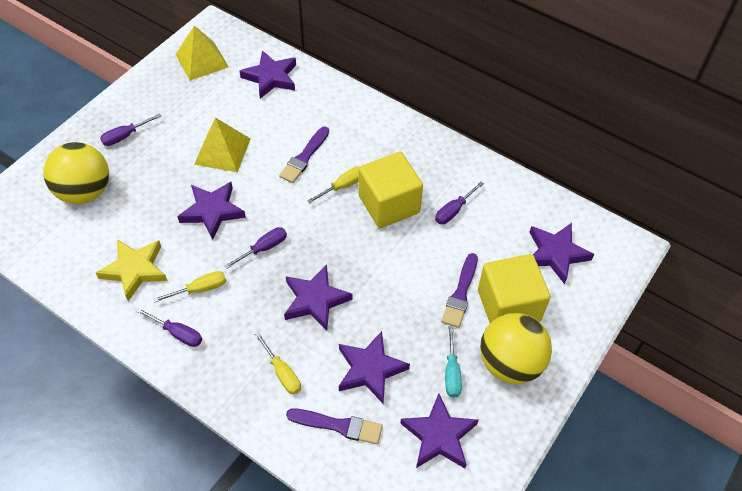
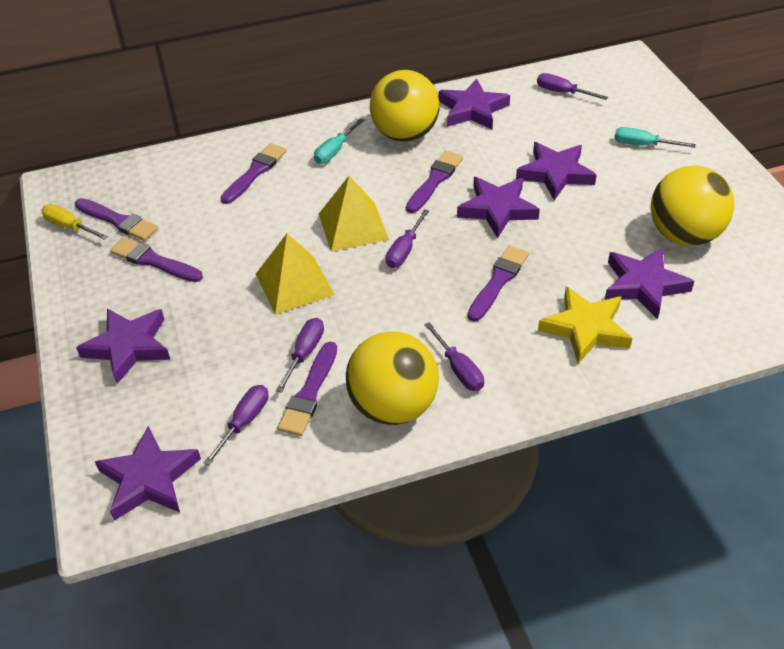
purple brush: [279,126,329,183] [286,408,382,444] [441,253,478,328] = 3 -> [75,198,158,241] [110,237,203,282] [221,143,287,204] [277,342,337,436] [406,151,463,213] [468,245,529,322] = 6
purple screwdriver: [100,113,161,146] [137,308,202,347] [224,227,287,269] [435,182,484,224] = 4 -> [203,385,268,465] [276,318,324,393] [386,209,429,268] [424,322,484,391] [537,73,608,100] = 5
turquoise screwdriver: [445,325,462,398] = 1 -> [314,118,364,164] [614,127,696,148] = 2
yellow ball: [43,142,109,204] [480,313,552,384] = 2 -> [346,331,439,425] [370,70,440,142] [651,166,734,246] = 3
yellow cube: [359,152,423,228] [478,254,551,323] = 2 -> none = 0
yellow screwdriver: [153,271,226,303] [255,332,301,394] [307,166,359,203] = 3 -> [41,204,108,240] = 1

